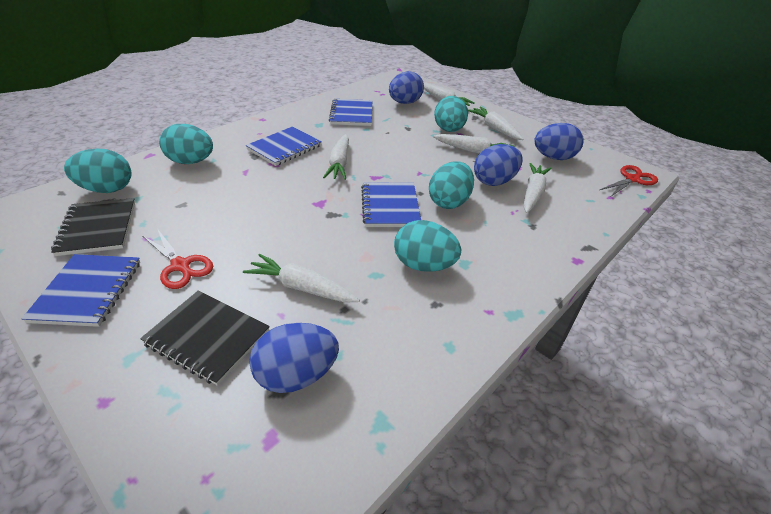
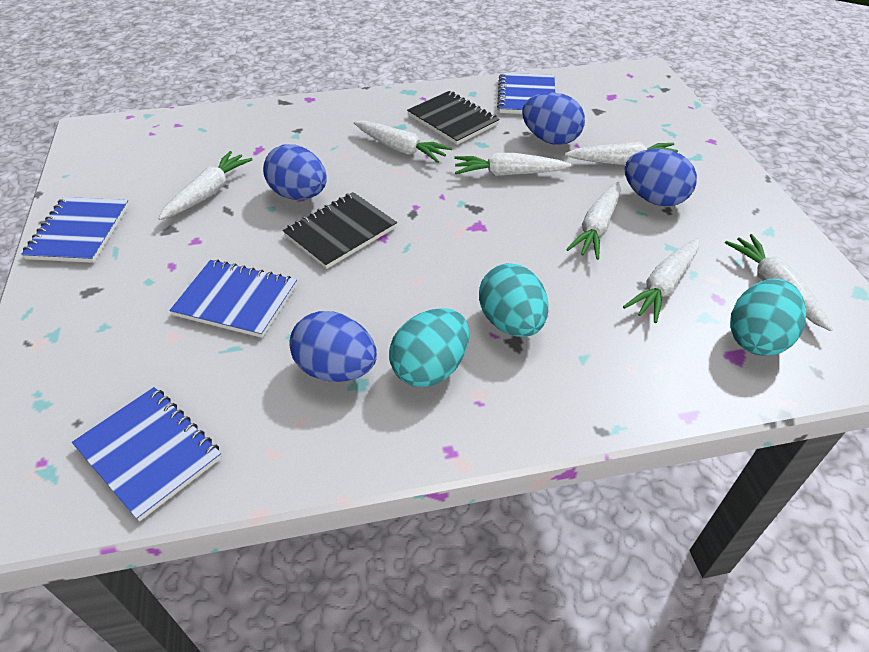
red scissors: [143,230,213,289] [600,165,658,197] = 2 -> none = 0
turquoise egg: [64,148,132,193] [159,124,213,164] [394,220,461,272] [429,161,474,209] [434,96,468,132] = 5 -> [389,308,469,387] [479,263,549,337] [730,279,806,356] = 3
white carrot: [243,254,360,303] [323,134,349,180] [423,82,475,106] [433,134,515,154] [468,107,523,140] [524,163,551,213] = 6 -> [158,151,253,220] [354,121,452,163] [454,153,571,176] [565,142,678,165] [566,181,621,260] [623,238,699,323] [725,234,833,331] = 7

